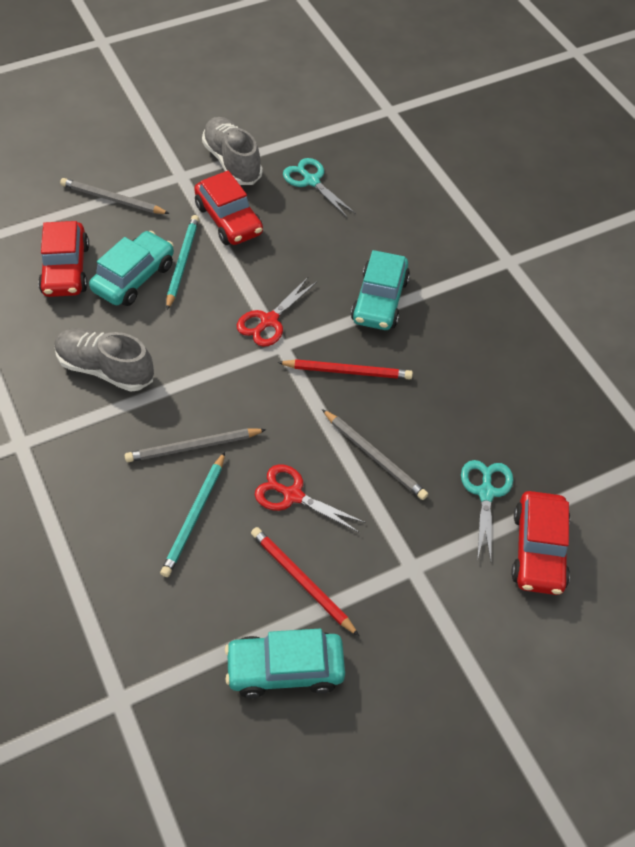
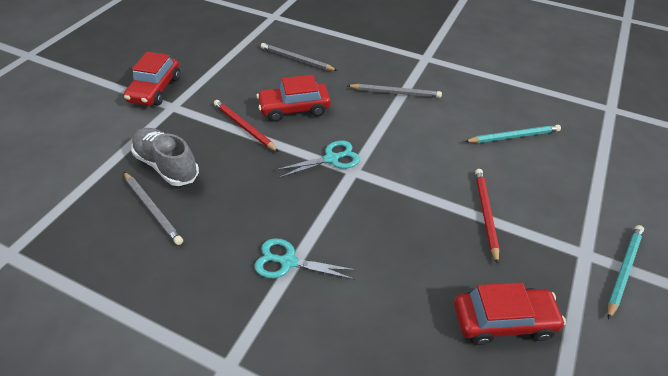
grey shoe: [54,328,154,392] [202,117,263,185] = 2 -> [131,128,199,186] = 1
red scissors: [237,277,317,347] [255,464,366,533] = 2 -> none = 0
turquoise car: [89,231,174,306] [225,629,345,698] [351,250,410,330] = 3 -> none = 0

